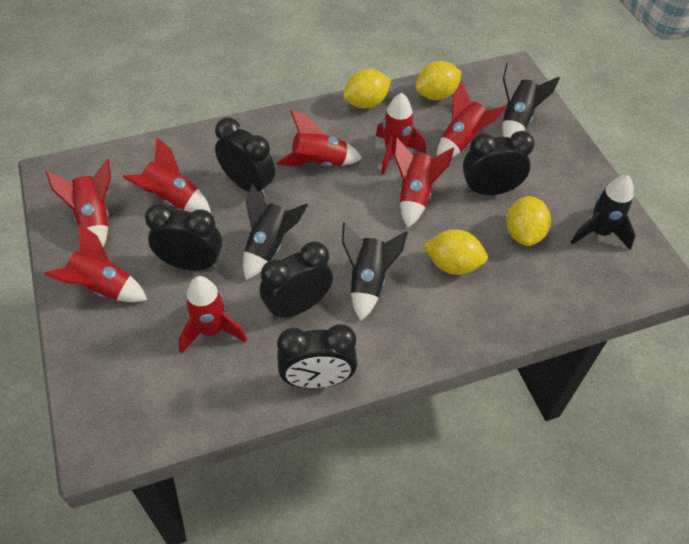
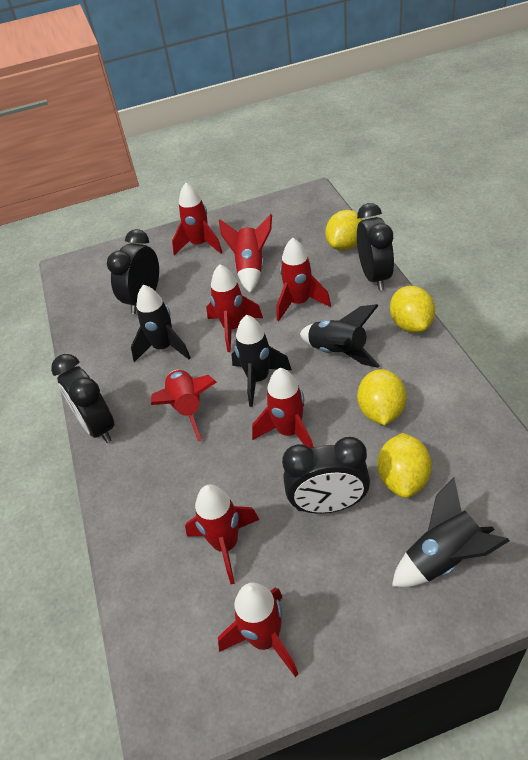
black clock: [145,203,222,271] [215,117,275,197] [260,241,333,320] [277,324,357,389] [463,131,535,195] = 5 -> [51,354,115,443] [107,229,159,314] [282,437,370,514] [357,203,394,290] = 4

